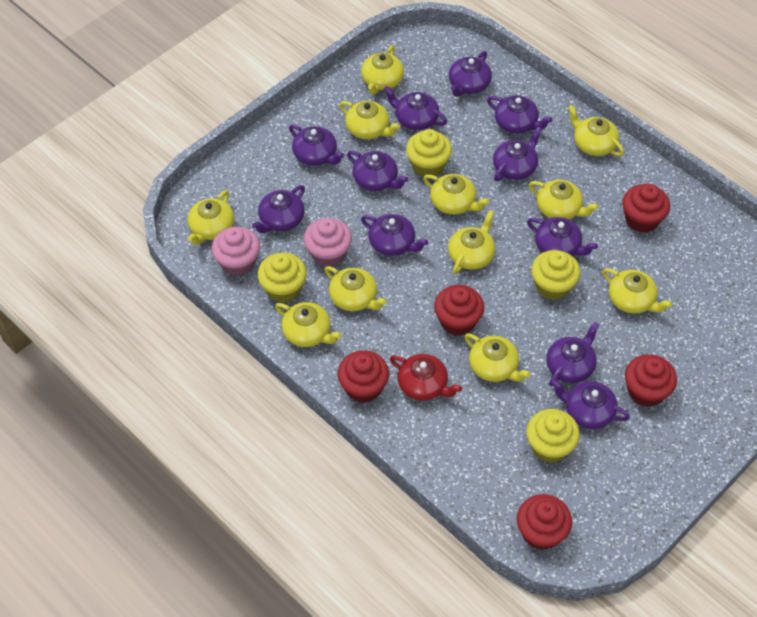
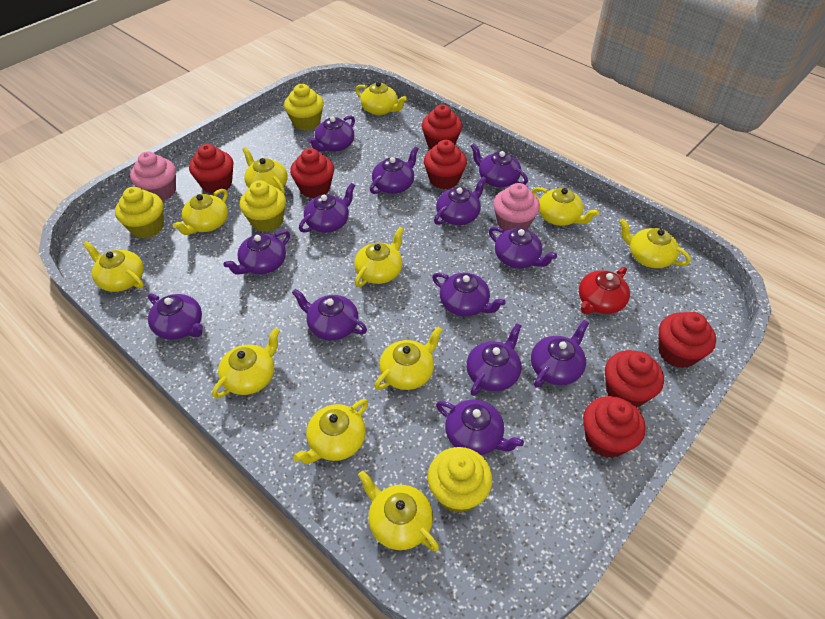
purple teapot: [252,185,305,233] [289,124,344,166] [347,151,408,191] [361,214,428,256] [384,86,447,130] [449,51,492,97] [487,95,553,134] [493,127,542,181] [527,217,598,256] [546,322,599,386] [551,379,630,429] = 11 -> [148,293,203,340] [223,230,290,275] [292,289,367,340] [299,183,355,233] [308,116,355,152] [370,147,419,194] [432,273,506,316] [434,177,487,225] [436,400,524,455] [466,323,522,396] [471,143,528,187] [489,227,557,269] [531,320,589,388] = 13
red cupcake: [338,350,389,403] [434,285,484,336] [517,494,572,550] [622,184,670,233] [625,354,677,407] = 5 -> [189,144,233,194] [290,148,334,198] [422,104,462,149] [424,140,467,189] [583,396,646,458] [605,350,664,407] [658,312,716,368] = 7

